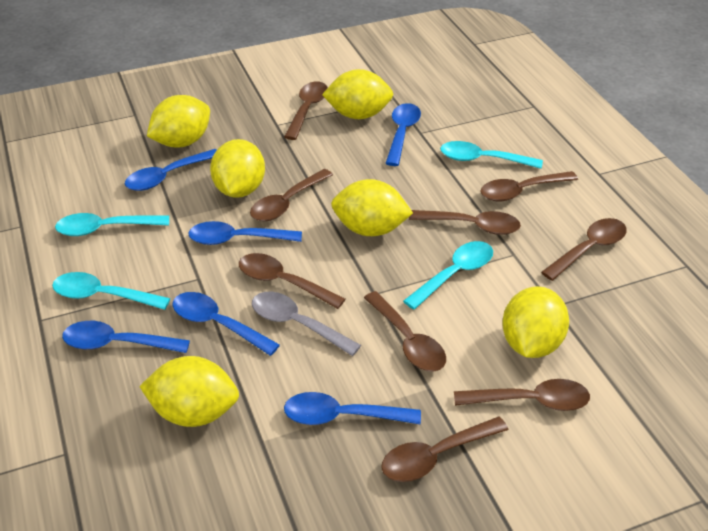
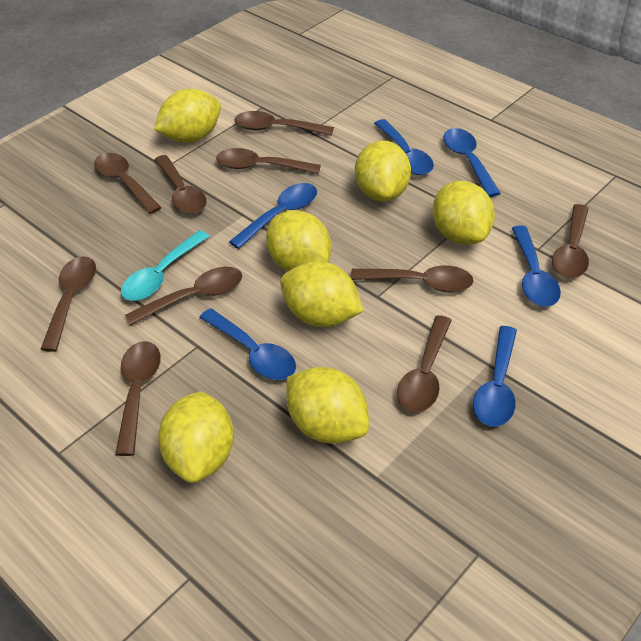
brown spoon: [239,253,345,309] [250,169,333,221] [284,81,328,140] [364,291,446,372] [381,417,509,482] [409,210,521,235] [454,379,590,411] [480,171,578,201] [541,218,627,281] = 9 -> [40,256,96,352] [94,153,162,214] [115,341,161,456] [125,267,242,326] [154,155,207,214] [216,148,321,174] [235,111,334,136] [350,265,474,292] [397,315,452,413] [552,204,589,278] = 10
grey spoon: [252,292,361,356] = 1 -> none = 0
turquoise spoon: [52,272,170,310] [55,213,169,236] [403,241,493,310] [440,141,543,169] = 4 -> [121,230,210,301] = 1
yellow lemon: [139,356,239,427] [147,95,210,148] [210,139,265,198] [322,69,393,119] [331,179,413,236] [502,286,569,358] = 6 -> [154,89,221,143] [158,391,234,483] [266,210,331,271] [280,261,364,327] [287,367,369,444] [355,140,411,202] [432,181,495,245] = 7

